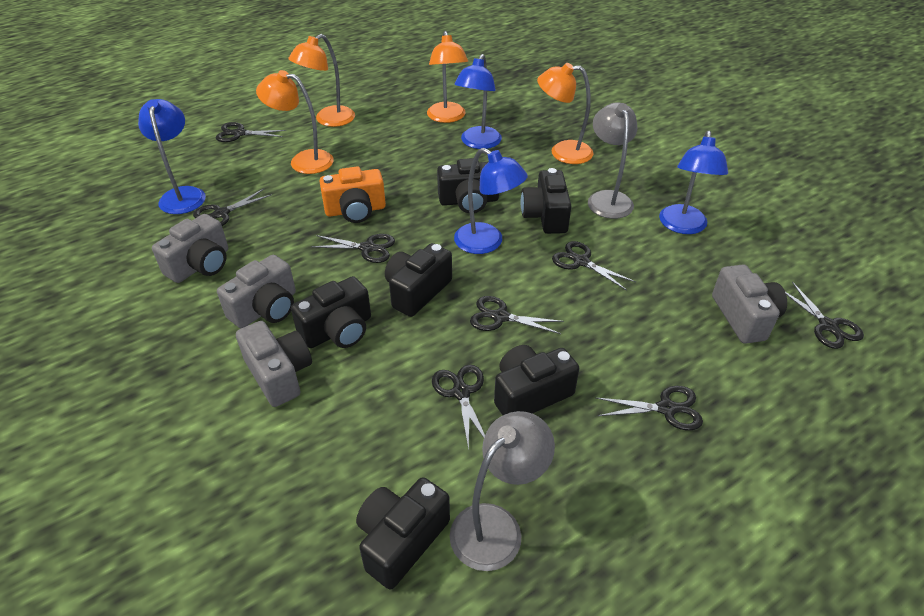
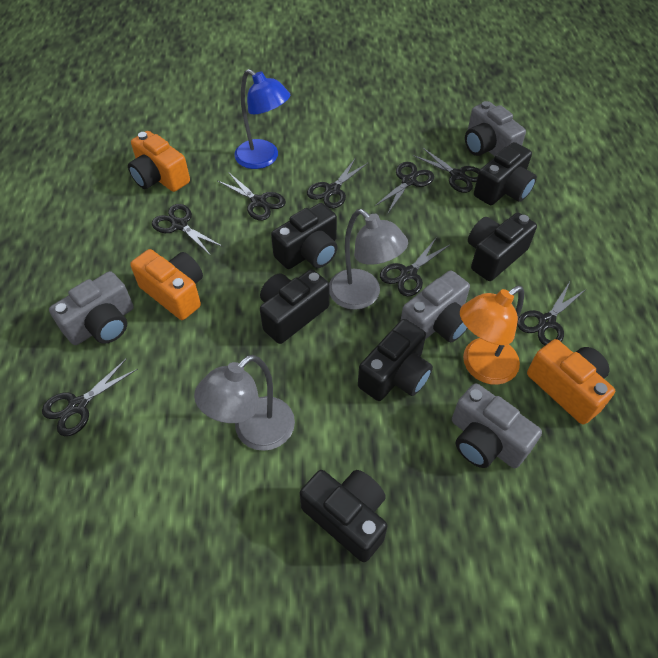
blue lamp: [138,99,206,214] [454,54,502,149] [454,148,528,254] [659,131,728,234] = 4 -> [234,69,290,169] = 1
orange camera: [319,167,386,223] = 1 -> [128,131,190,192] [130,249,203,320] [527,339,615,425] = 3
orange lamp: [256,70,334,174] [288,34,355,127] [427,31,468,123] [537,63,594,164] = 4 -> [460,286,524,385] = 1

